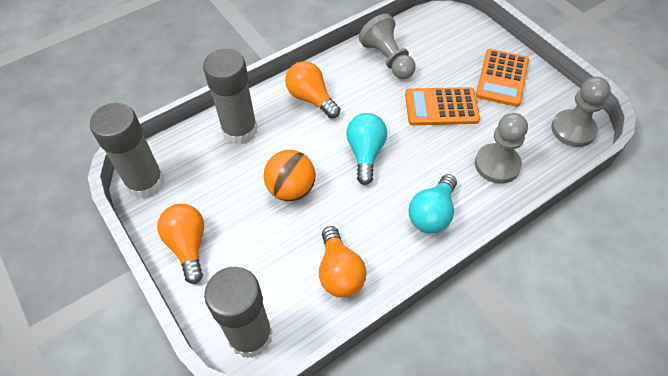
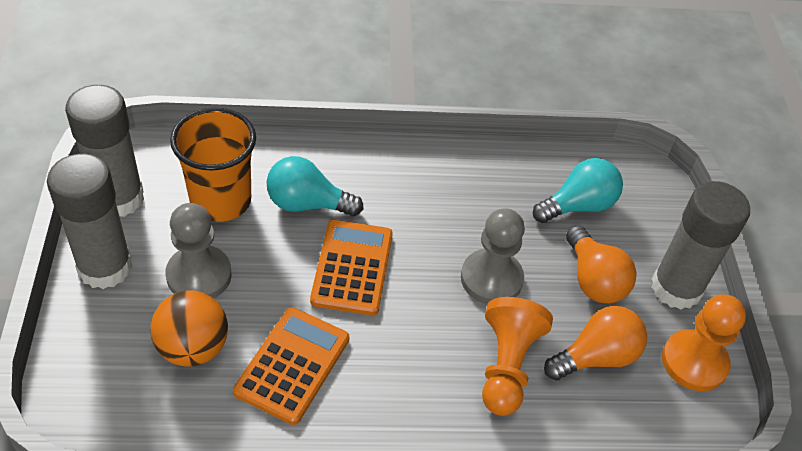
grey pawn: [359,14,416,79] [475,113,528,184] [551,77,611,147] = 3 -> [165,203,232,298] [461,208,525,304] = 2
orange cup: none = 0 -> [170,108,256,222] = 1
orange light bulb: [157,204,204,284] [285,61,340,119] [319,226,367,297] = 3 -> [544,306,647,381] [566,225,637,304] = 2
orange pawn: none = 0 -> [482,297,553,416] [662,294,746,391] = 2

